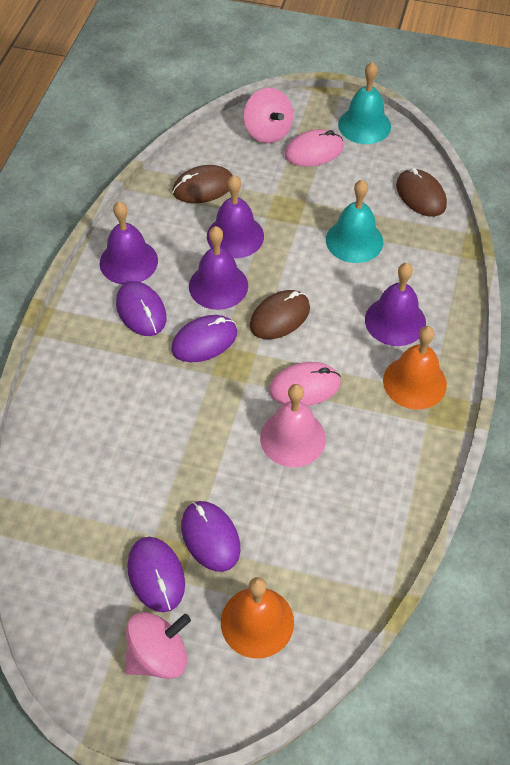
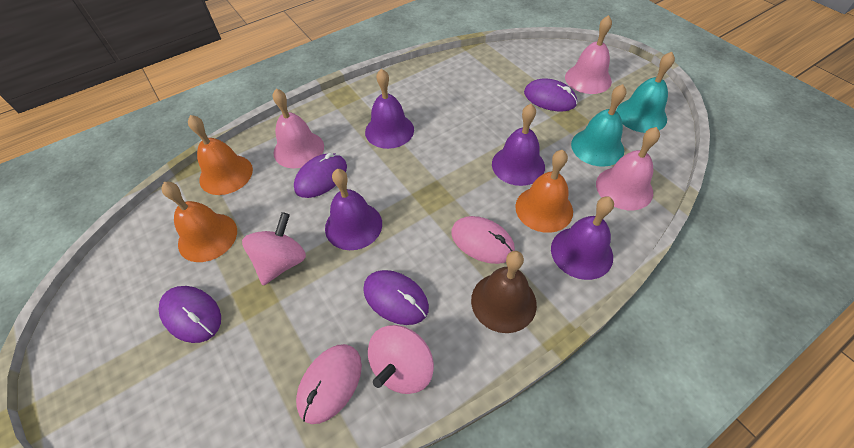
brown bell: none = 0 -> [471,251,537,333] = 1
brown mouse: [172,165,233,203] [250,290,310,339] [396,168,447,217] = 3 -> none = 0
orange bell: [221,577,294,658] [383,326,447,410] = 2 -> [161,182,237,262] [188,115,253,195] [515,150,573,233] = 3
pink bell: [260,384,326,467] = 1 -> [273,89,324,169] [565,15,612,94] [596,127,660,210] = 3

